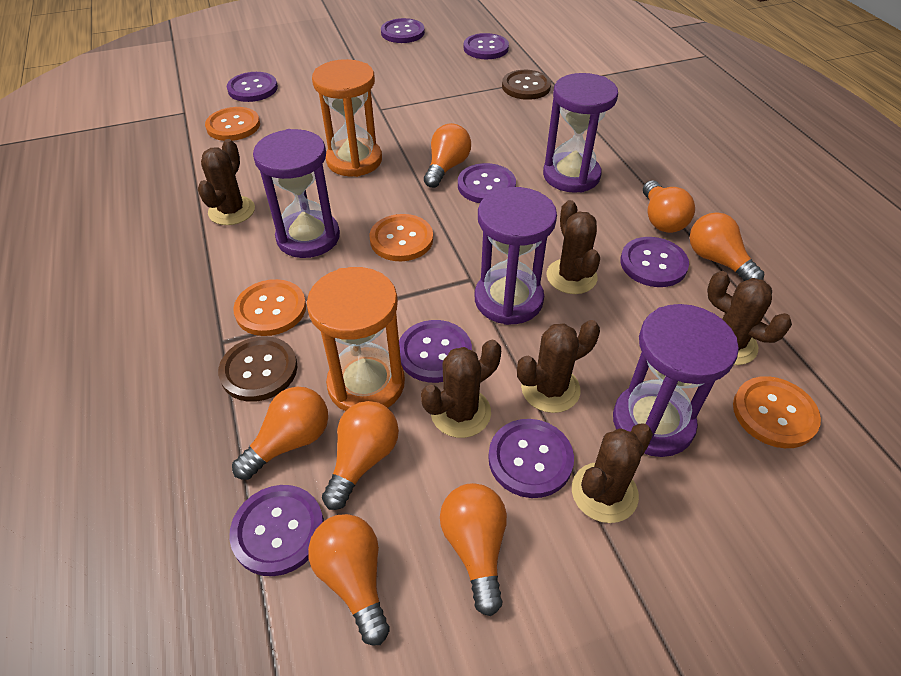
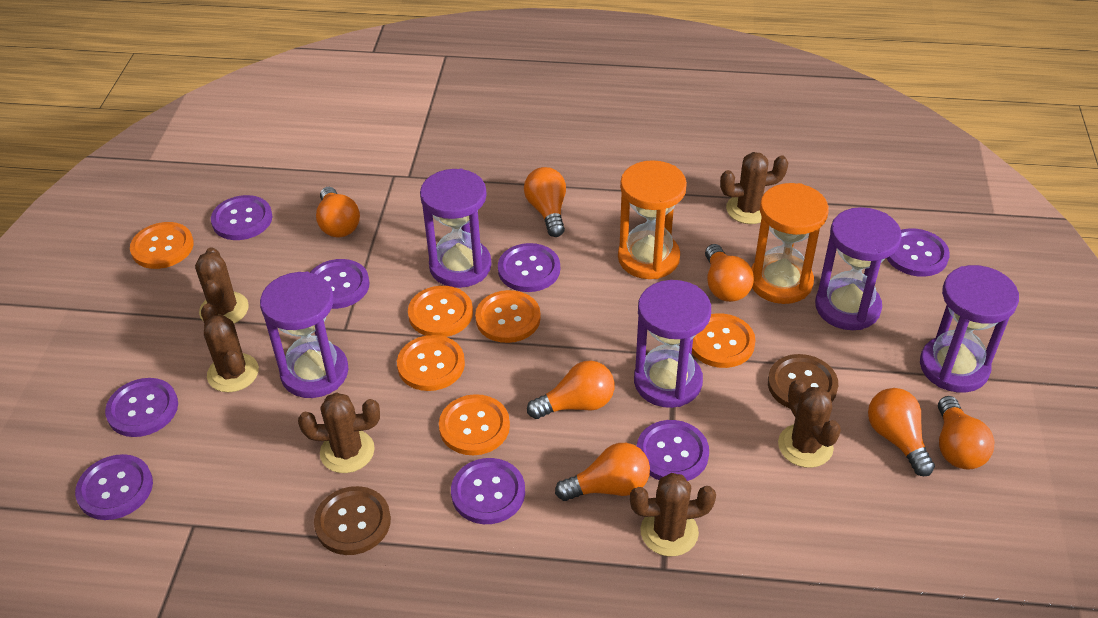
orange button: [205,107,260,141] [233,279,306,336] [369,214,433,261] [733,376,821,448] = 4 -> [130,222,194,269] [397,335,465,391] [408,286,473,337] [439,394,510,455] [475,290,541,343] [692,313,756,368] = 6
purple hourglass: [253,129,340,258] [475,187,557,325] [543,73,618,193] [613,304,739,457] = 4 -> [260,272,348,398] [420,169,492,288] [634,280,711,408] [815,207,902,330] [920,265,1019,392] = 5

